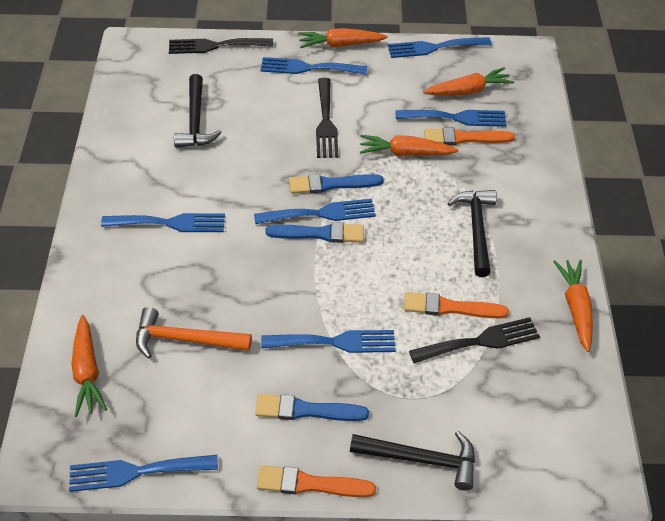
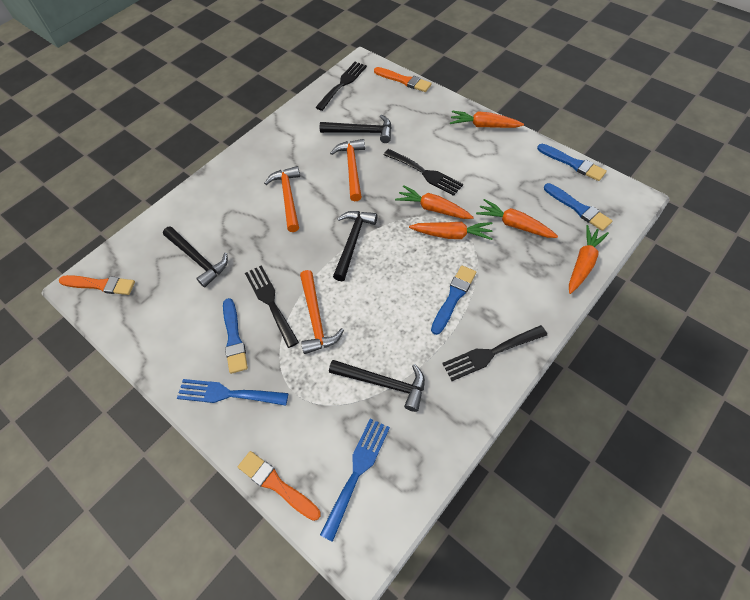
black fork: [169,38,273,54] [316,78,339,158] [409,317,540,363] = 3 -> [245,265,299,348] [315,62,367,111] [383,149,463,196] [442,325,547,381] = 4
black hammer: [174,74,222,148] [350,431,475,491] [447,190,497,277] = 3 -> [163,226,228,287] [320,115,392,143] [329,360,425,412] [333,211,377,281] = 4
blue brush: [255,394,369,421] [265,222,364,243] [289,174,384,194] = 3 -> [223,298,248,374] [431,266,476,335] [537,144,607,181] [544,183,612,231] = 4
blue fork: [69,455,218,492] [101,213,225,232] [254,199,376,224] [260,57,367,75] [261,330,396,353] [388,37,492,58] [395,110,506,127] = 7 -> [177,379,289,406] [320,419,390,542] = 2
orange hammer: [136,307,252,359] = 1 -> [264,166,300,232] [300,270,344,354] [330,139,365,201] = 3

